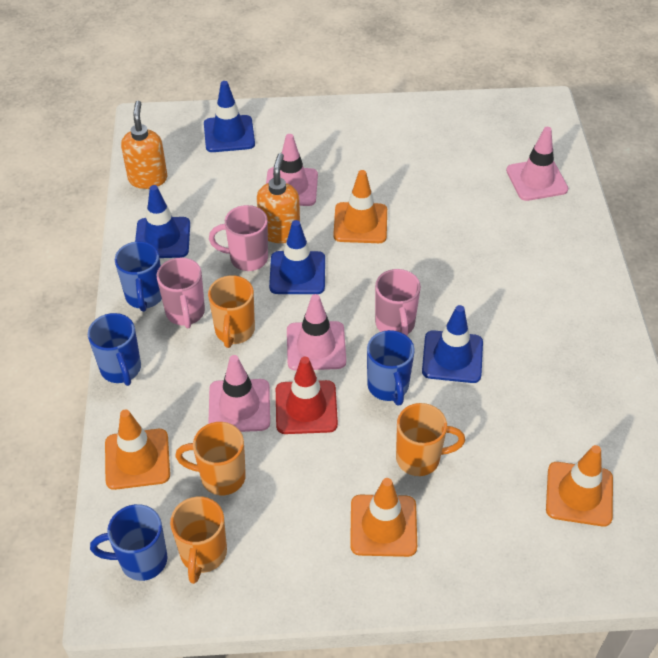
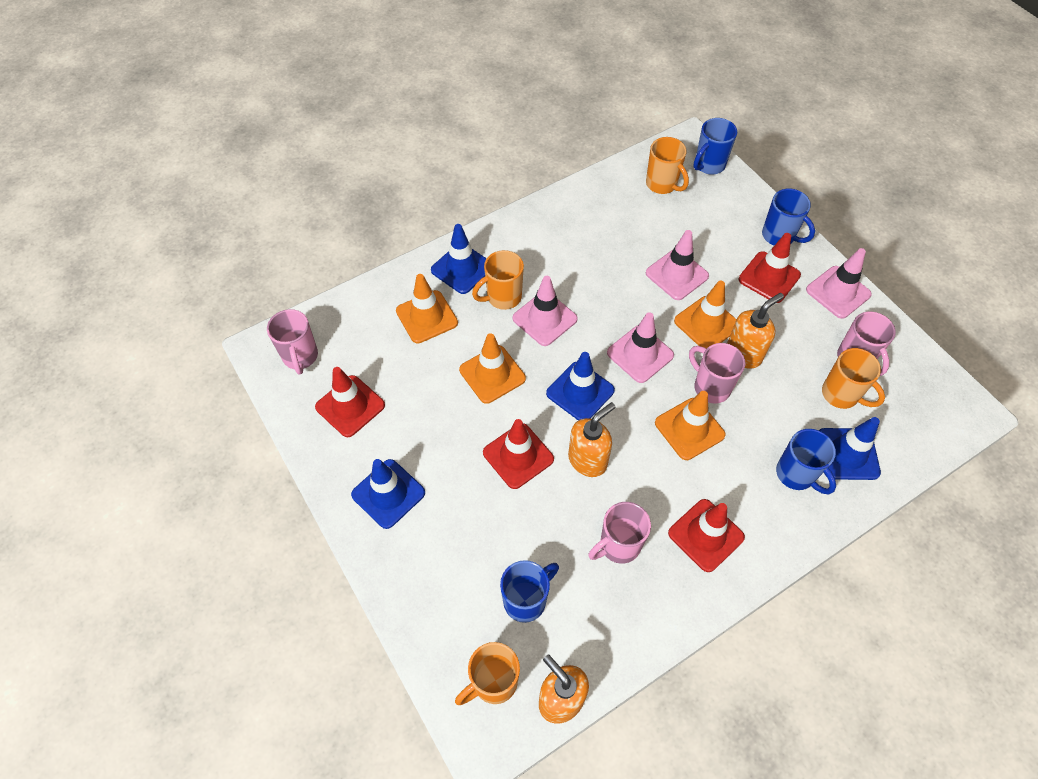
orange soap dispenser: [121,101,168,189] [257,153,300,243] = 2 -> [539,655,589,724] [568,402,615,477] [727,293,784,369] = 3
pink mug: [157,258,205,329] [209,205,268,271] [375,269,421,336] = 3 -> [267,309,318,375] [588,502,651,564] [689,343,745,404] [837,311,896,376] = 4
red traffic cone: [276,357,338,434] = 1 -> [315,367,385,437] [483,419,554,489] [668,499,745,572] [738,233,801,303] = 4

